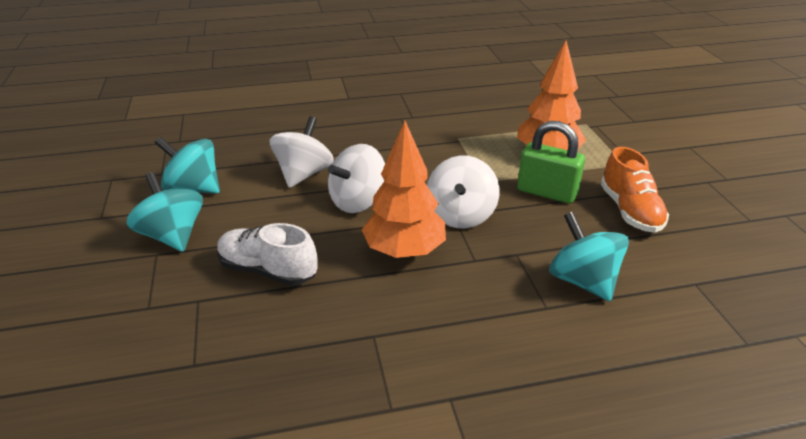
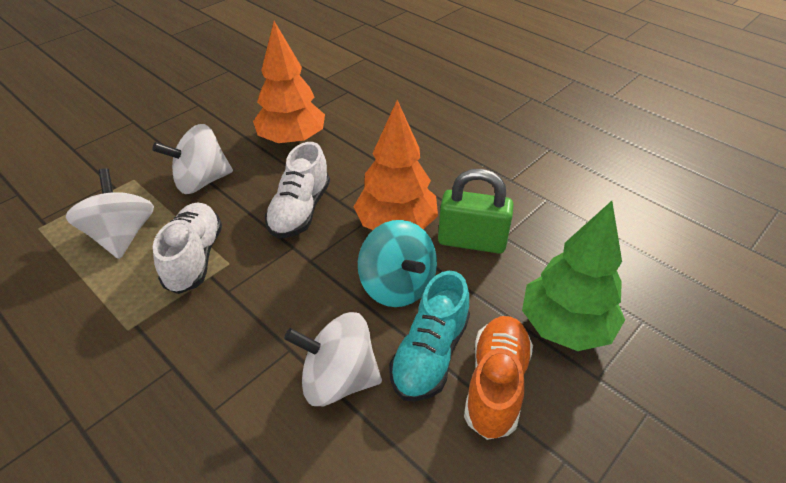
green tree: none = 0 -> [522,201,625,351] = 1
turquoise shoe: none = 0 -> [389,271,470,402] = 1
turquoise spinning top: [126,172,203,252] [155,137,220,194] [549,211,629,301] = 3 -> [358,220,437,307] = 1
white shoe: [217,223,318,286] = 1 -> [153,202,222,294] [265,142,330,238] = 2

